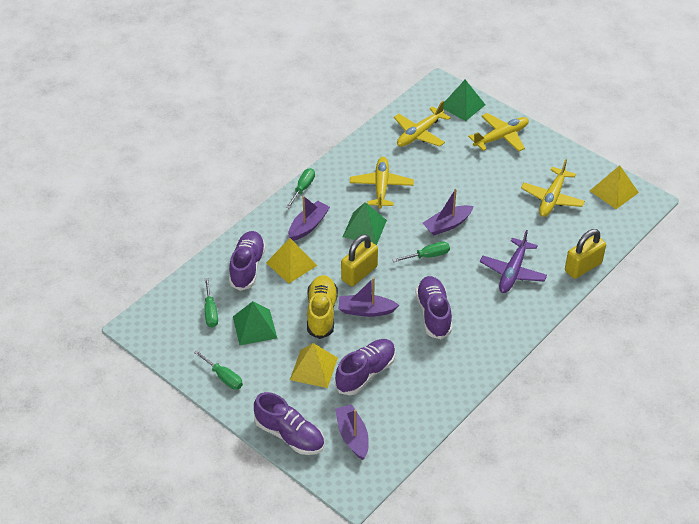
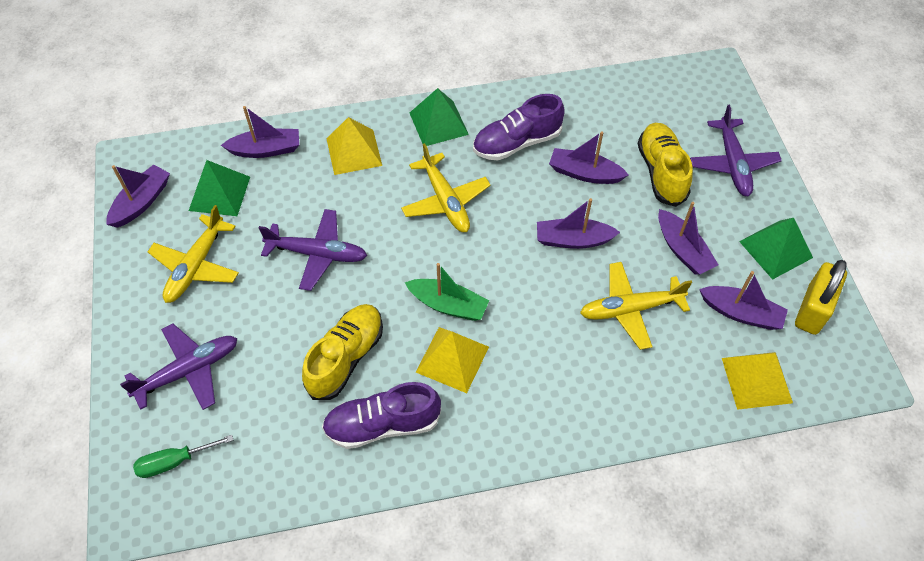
green boat: none = 0 -> [405,263,489,321] = 1
green screwdriver: [194,350,243,390] [204,278,218,328] [286,168,315,208] [392,241,450,262] = 4 -> [133,435,233,478] = 1
purple boat: [289,196,330,241] [335,404,369,460] [338,278,399,317] [423,189,474,236] = 4 -> [106,165,170,228] [221,106,299,158] [537,198,620,249] [549,131,628,184] [658,202,718,275] [699,271,788,330] = 6
purple plane: [480,230,547,293] = 1 -> [120,324,238,410] [259,209,367,291] [690,105,782,196] = 3
purple shoe: [229,231,266,291] [254,392,324,455] [335,339,396,395] [415,276,452,339] = 4 -> [322,382,441,449] [473,94,565,160] = 2
yellow padlock: [341,234,378,286] [565,229,606,279] = 2 -> [795,260,847,335] = 1
yellow plane: [350,157,414,209] [394,101,451,147] [468,113,529,152] [521,159,585,217] = 4 -> [148,205,239,303] [401,143,491,232] [580,262,692,350] = 3
yellow shoe: [307,275,338,339] = 1 -> [302,304,383,400] [638,123,693,207] = 2

